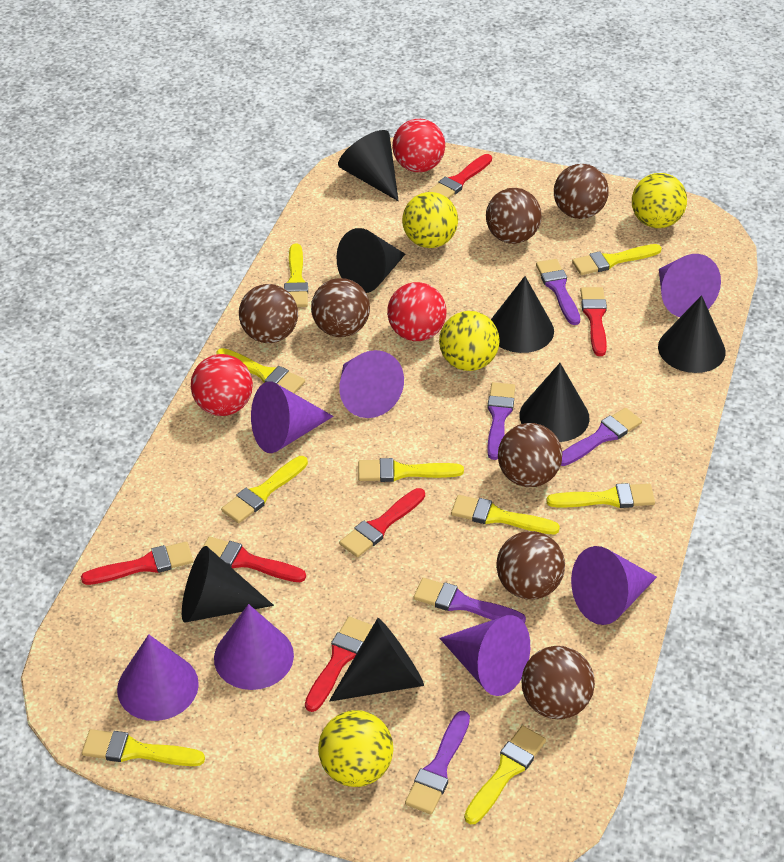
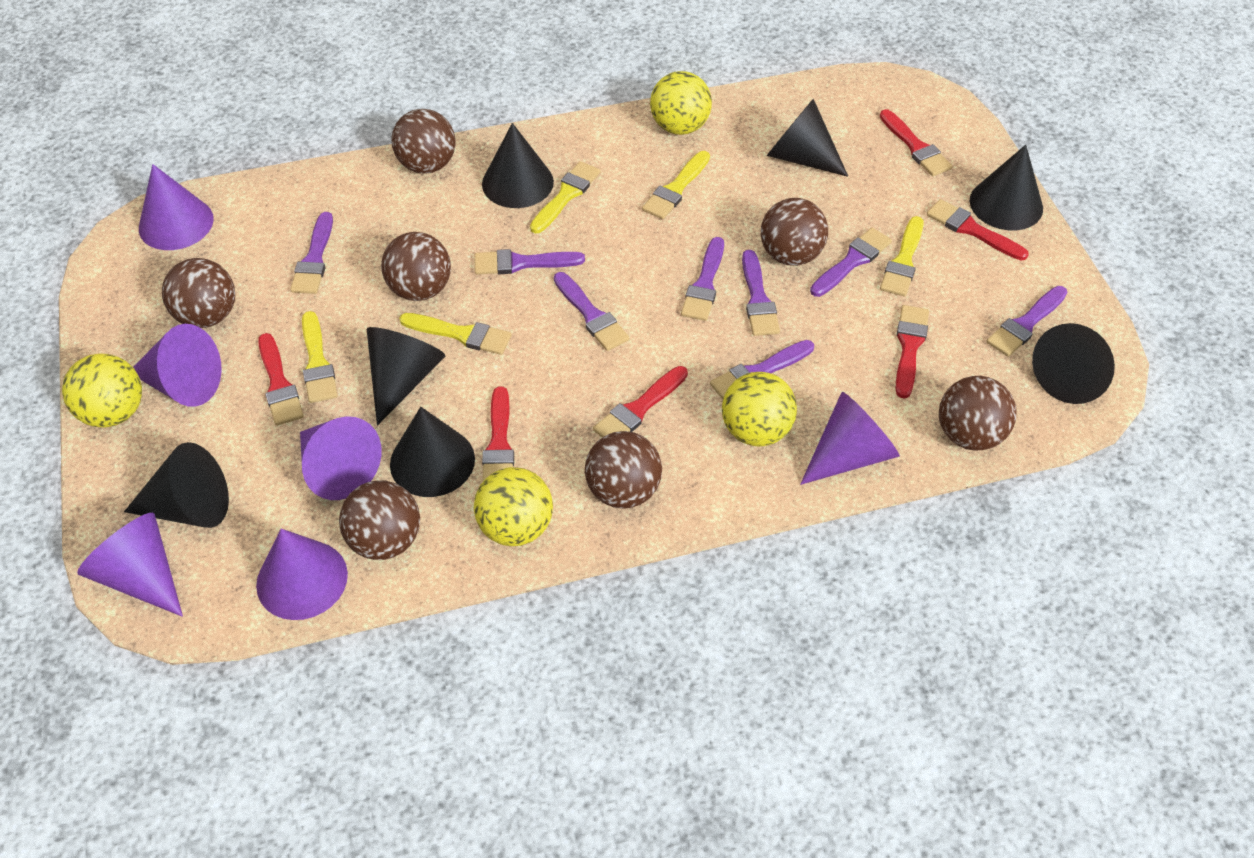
purple brush: [405,711,470,814] [414,578,526,623] [487,382,515,460] [536,259,580,325] [561,408,642,466] = 5 -> [290,212,333,294] [474,249,585,275] [554,272,629,351] [681,237,724,321] [710,340,814,399] [742,250,780,336] [810,228,892,297] [987,286,1067,357] = 8
purple cone: [117,634,199,721] [214,604,294,690] [251,382,333,453] [339,350,404,418] [439,615,530,696] [571,546,657,625] [659,254,721,317] = 7 -> [77,513,183,617] [133,324,222,407] [139,164,214,250] [256,529,348,620] [300,416,382,500] [800,392,900,485] = 6
red ball: [191,354,253,416] [387,282,447,341] [392,119,445,172] = 3 -> none = 0
yellow brush: [82,729,205,766] [216,348,305,394] [221,456,308,523] [284,244,308,307] [358,458,464,482] [451,495,560,534] [464,725,546,824] [546,483,655,508] [572,244,662,275] = 9 -> [302,311,338,403] [399,313,512,355] [530,161,600,234] [642,151,710,219] [880,216,924,296] = 5

